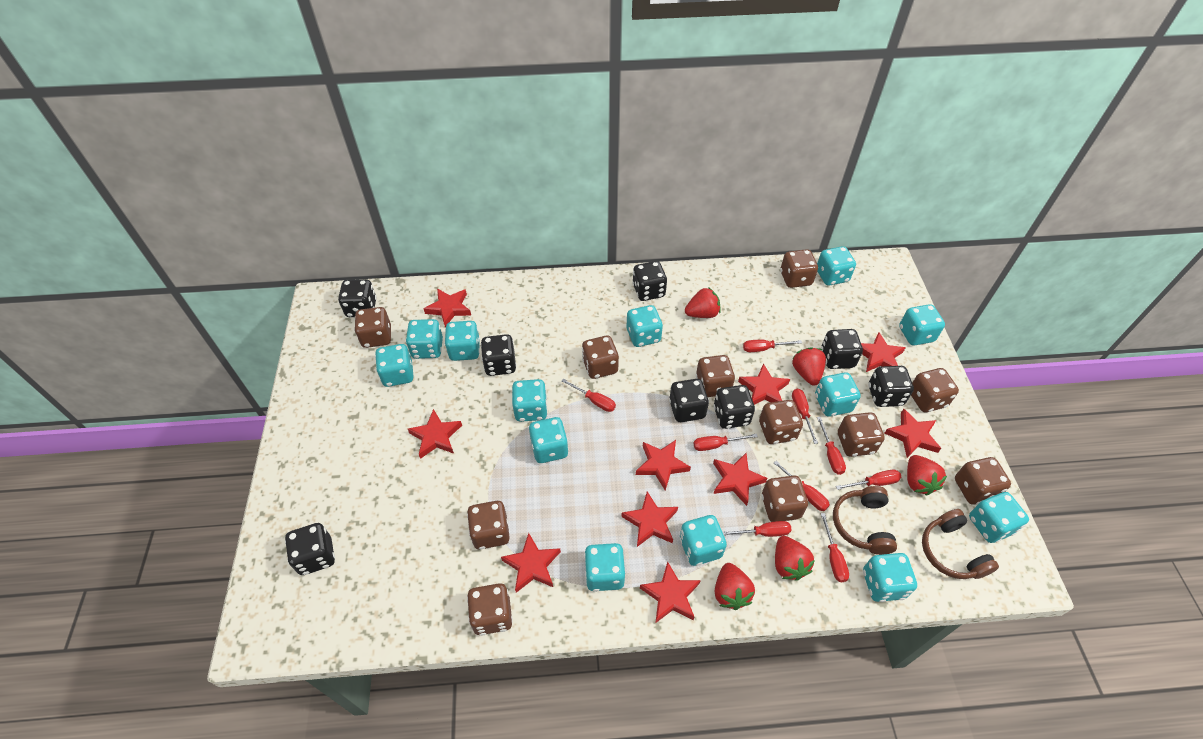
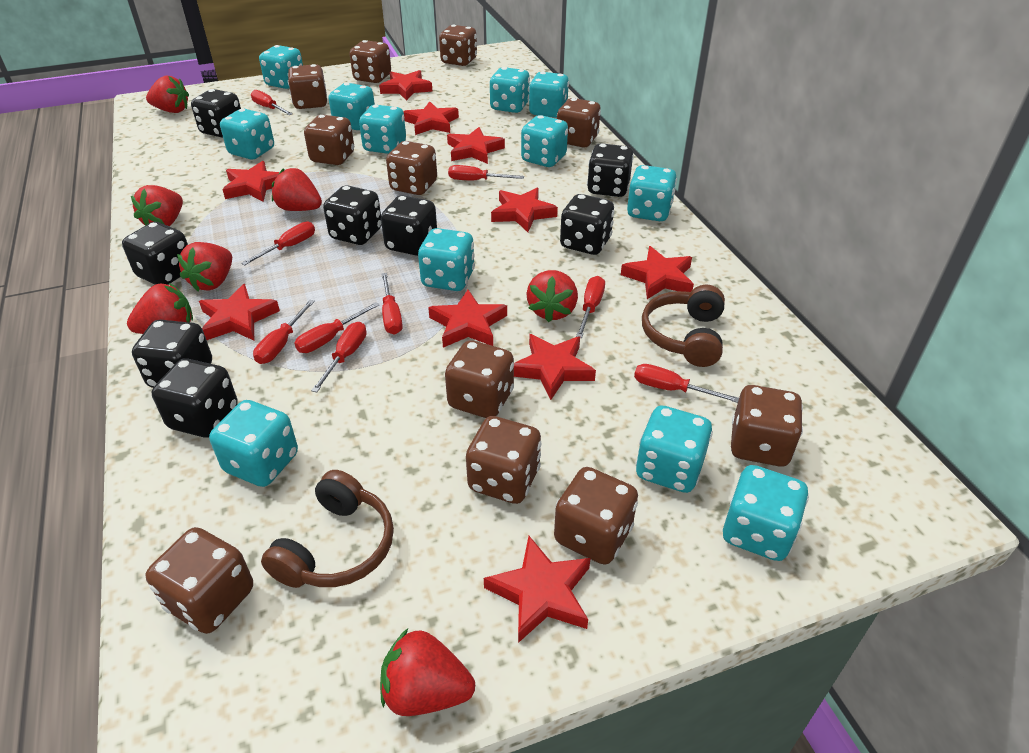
red strawberry: [685,287,721,318] [715,563,755,610] [775,536,815,581] [792,348,826,386] [907,455,947,495] = 5 -> [127,283,193,334] [131,185,183,226] [146,75,189,113] [177,242,232,291] [272,168,322,211] [380,628,475,716] [526,270,578,322] = 7
turquoise dice: [375,344,414,387] [406,319,443,359] [444,321,480,361] [512,379,548,422] [529,417,569,463] [584,543,625,592] [626,305,663,347] [680,515,727,566] [815,373,861,417] [817,246,856,286] [863,553,917,602] [899,304,945,346] [969,492,1029,543] = 13 -> [209,400,298,487] [220,109,274,160] [259,45,303,89] [328,83,375,130] [359,105,406,154] [418,228,475,291] [490,67,530,113] [521,115,568,167] [529,72,569,118] [627,165,677,221] [636,406,713,493] [723,465,809,561] = 12

